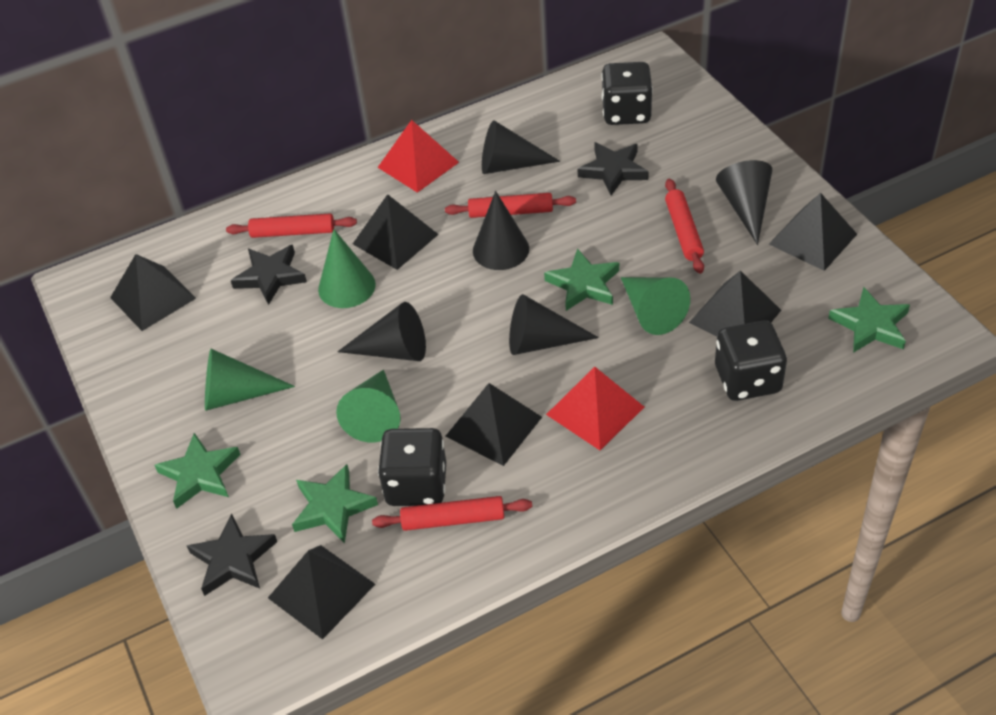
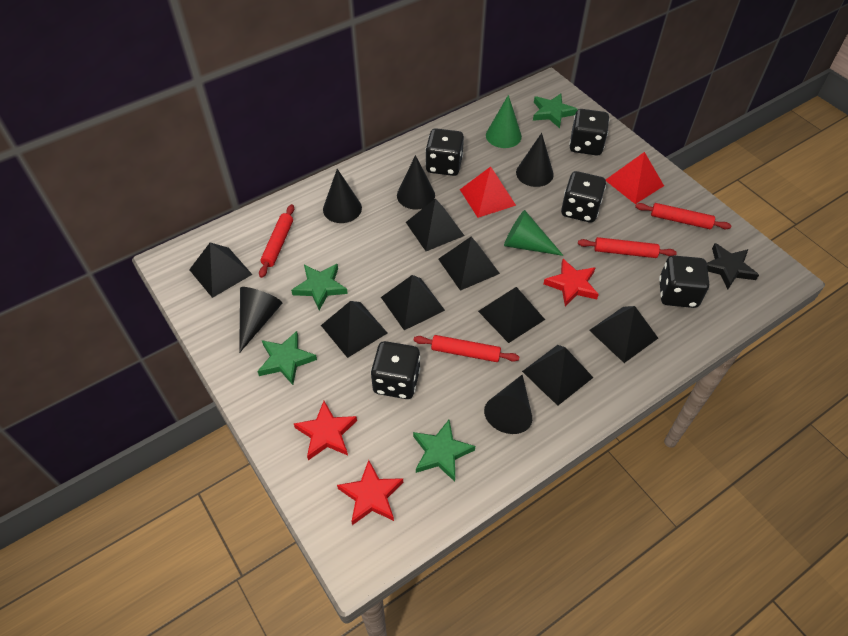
black dice: [378,428,446,506] [601,62,653,125] [715,320,787,401] = 3 -> [371,341,420,399] [425,128,464,176] [561,171,606,223] [569,109,609,156] [659,255,709,308] = 5
black pyramid: [110,254,196,331] [268,545,375,640] [353,194,439,270] [445,383,542,466] [689,271,781,336] [769,193,857,271] = 6 -> [189,243,253,298] [321,301,387,358] [381,275,445,330] [406,198,464,251] [438,237,500,291] [478,287,545,343] [522,345,594,406] [589,306,658,363] = 8
black star: [187,513,277,596] [231,245,307,305] [578,142,649,195] = 3 -> [707,243,759,290] = 1
green cone: [205,349,295,411] [318,229,376,308] [336,370,401,443] [621,277,690,335] = 4 -> [486,95,522,148] [504,210,564,256] = 2
red star: none = 0 -> [294,401,357,460] [337,460,403,525] [543,259,599,307] = 3

